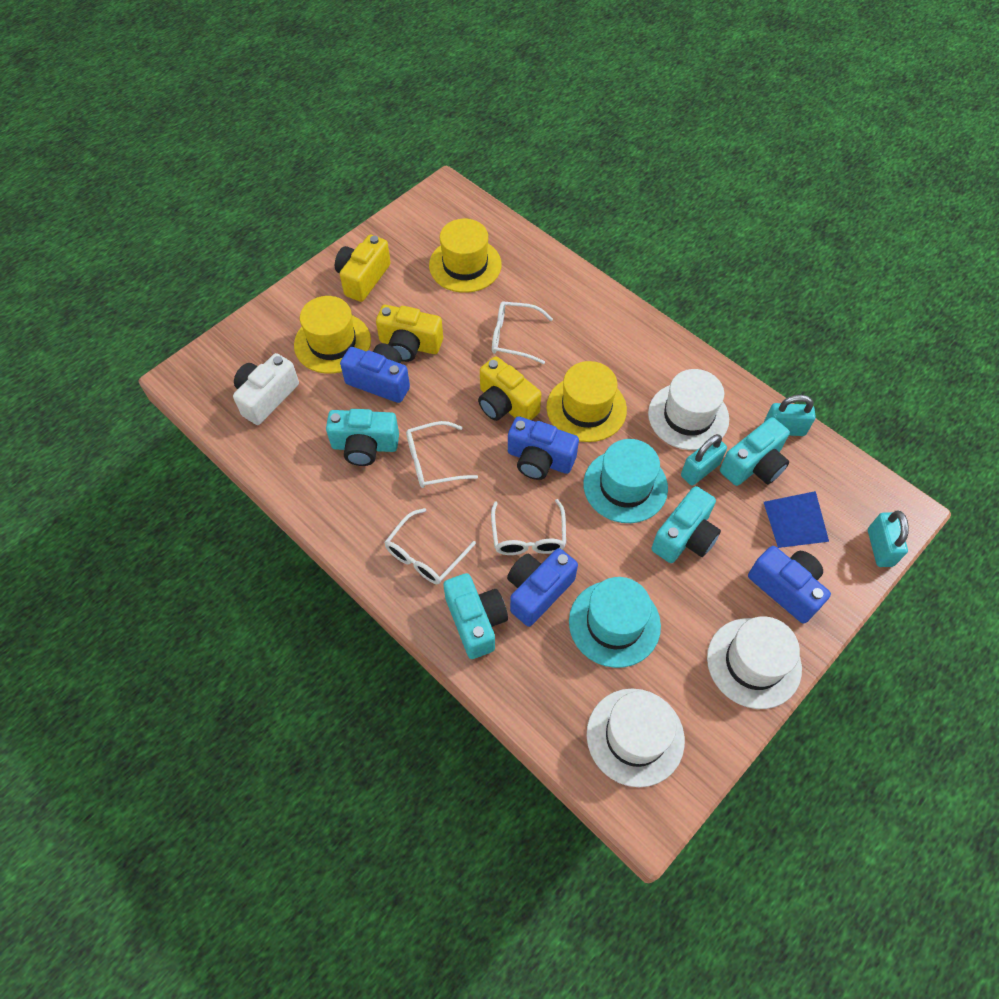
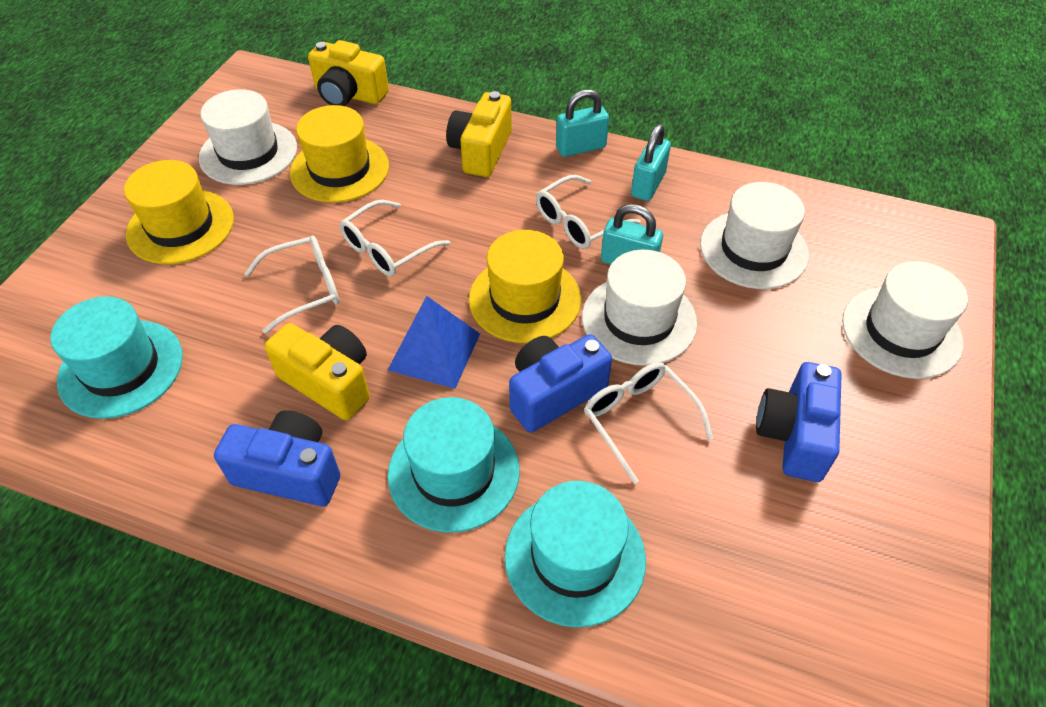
blue camera: [340,343,410,403] [507,548,578,627] [508,416,579,480] [748,546,831,624] = 4 -> [214,410,341,506] [509,334,612,432] [756,362,842,482] = 3
turquoise camera: [326,409,399,466] [443,573,508,659] [651,486,721,563] [720,417,790,486] = 4 -> none = 0
turquoise hat: [569,577,661,668] [584,439,668,523] = 2 -> [51,296,183,419] [388,397,520,533] [505,481,646,627] = 3
white camera: [233,353,299,425] = 1 -> none = 0
white hat: [587,688,685,787] [648,369,729,450] [707,616,802,709] = 3 -> [199,89,297,185] [582,250,697,366] [700,182,809,289] [842,261,968,379] = 4

